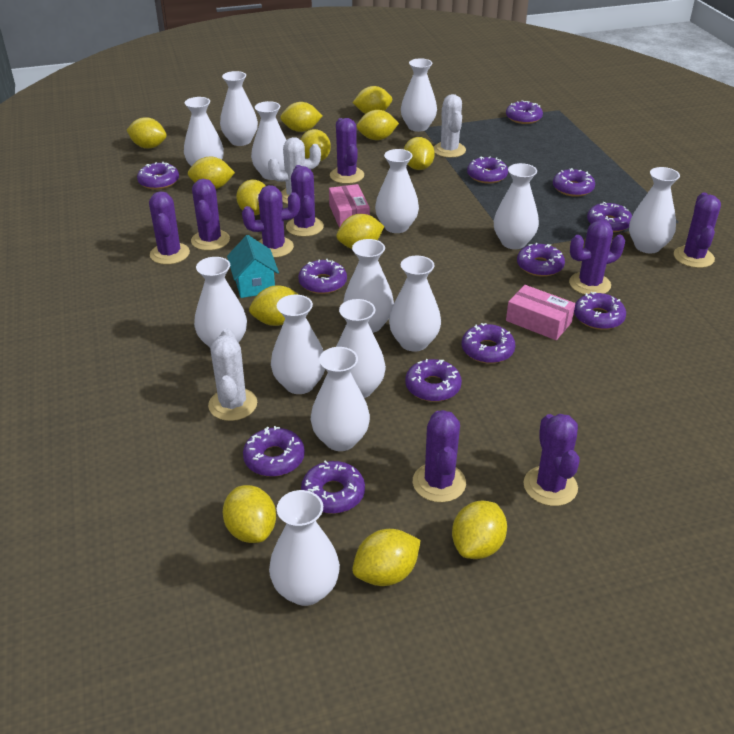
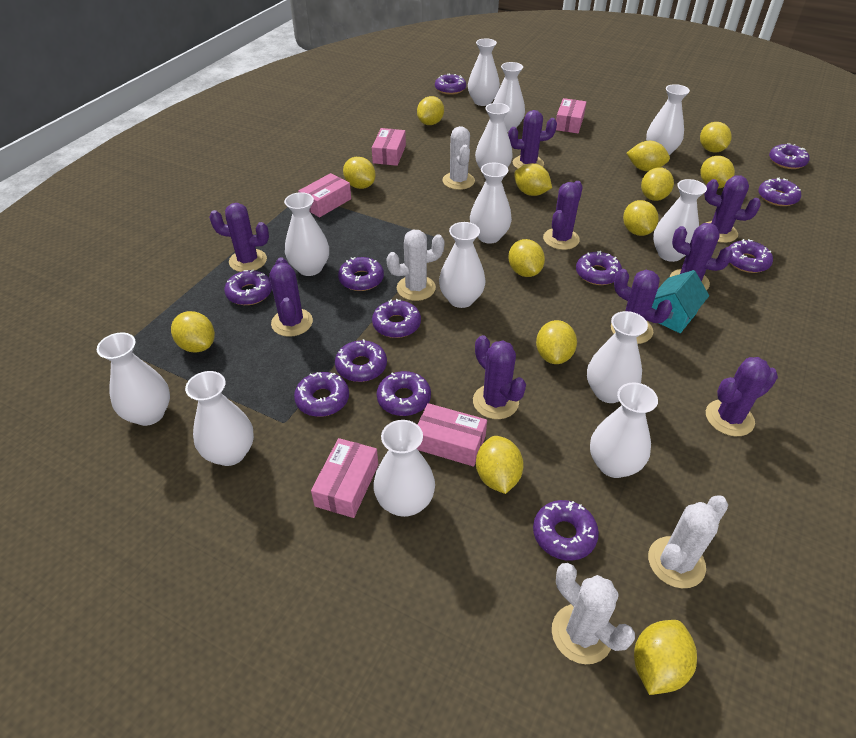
pink box: [329,184,370,228] [506,285,575,340] = 2 -> [298,173,351,217] [311,438,378,518] [372,128,406,166] [417,403,487,467] [556,98,586,133] = 5
white cactus: [208,328,257,421] [268,137,321,204] [434,94,466,158] = 3 -> [386,230,445,301] [442,126,475,190] [552,563,635,664] [648,495,728,588] = 4
white vase: [184,97,224,166] [194,257,247,348] [220,71,258,146] [251,101,286,180] [269,490,340,606] [271,295,325,394] [311,347,370,451] [336,299,386,398] [343,239,394,333] [375,149,419,233] [389,256,441,352] [401,58,437,132] [494,163,539,249] [629,167,680,253] = 14 -> [97,333,170,426] [185,371,254,466] [284,192,329,276] [373,420,435,517] [439,222,486,308] [468,38,500,106] [470,163,512,244] [475,103,513,170] [493,62,525,132] [587,311,648,403] [590,382,658,478] [646,84,690,155] [653,179,707,262] = 13

